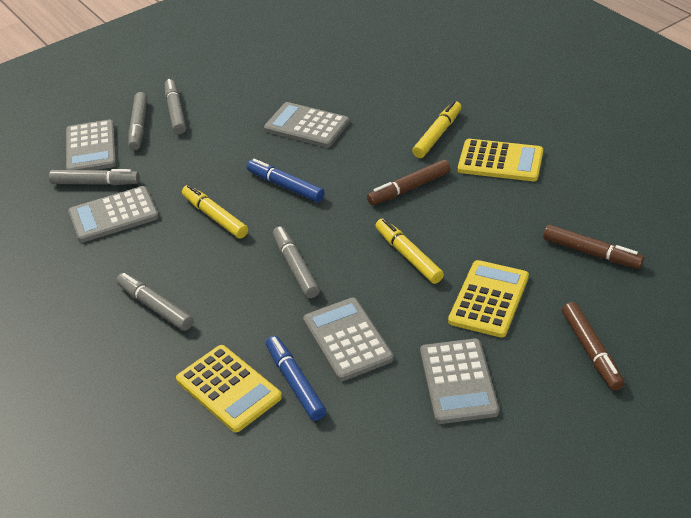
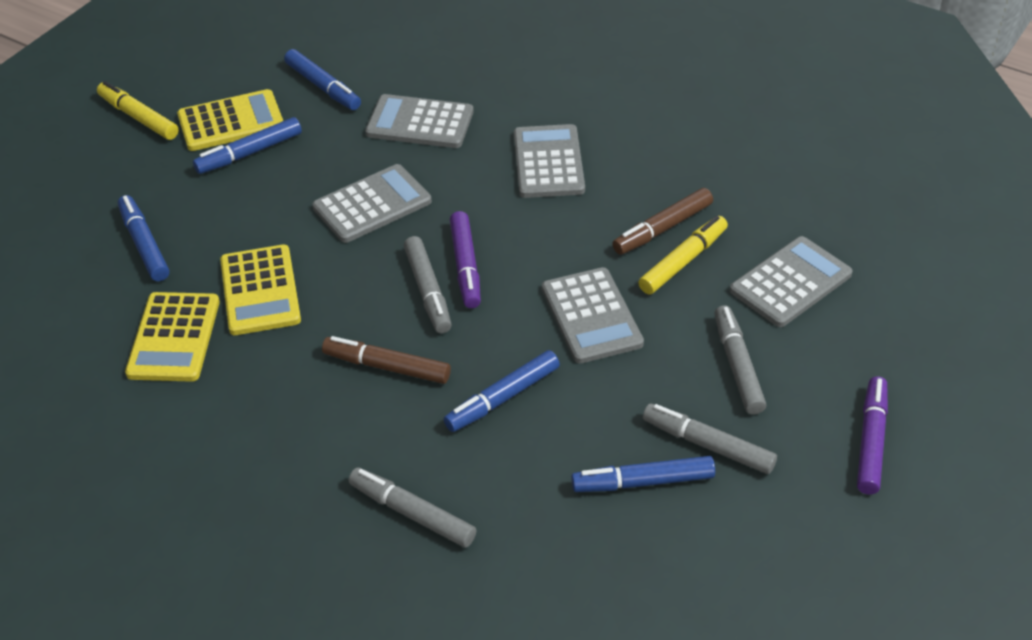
blue marker: [247,159,325,202] [266,336,326,421] = 2 -> [118,195,169,281] [193,117,302,174] [284,49,361,110] [444,350,560,432] [571,456,715,492] = 5
brown marker: [367,160,450,205] [543,225,644,269] [562,302,624,391] = 3 -> [322,336,451,384] [612,188,713,255] = 2
grey marker: [49,169,139,185] [116,273,193,331] [129,92,147,150] [165,79,186,134] [273,226,320,298] = 5 -> [349,467,476,548] [404,236,452,333] [643,403,777,474] [714,305,766,415] = 4
purple marker: none = 0 -> [450,211,481,308] [857,376,888,495] = 2
yellow marker: [182,185,248,239] [375,218,444,284] [412,101,461,158] = 3 -> [97,81,179,140] [638,216,728,294] = 2

